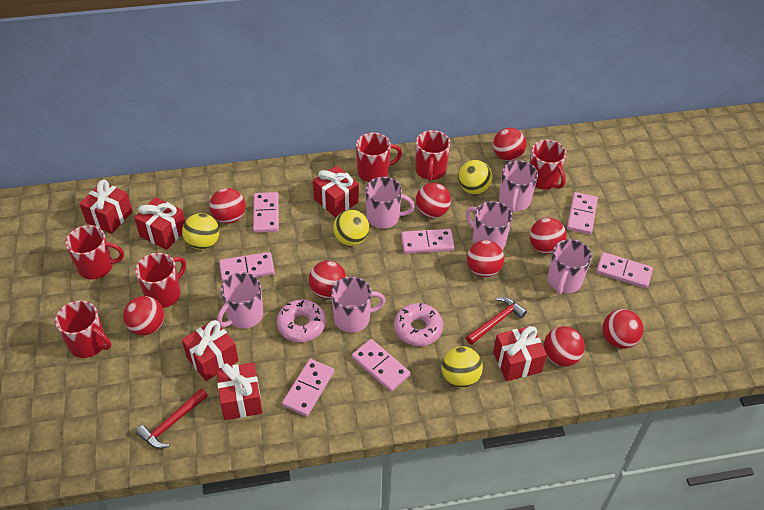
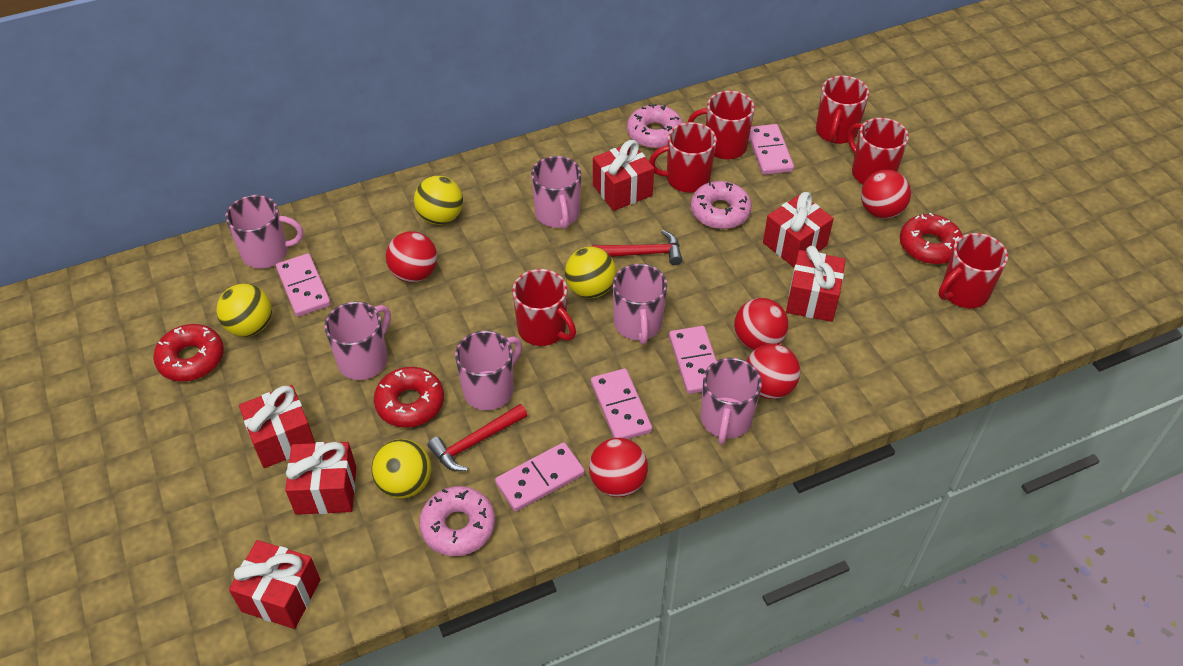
pink domino: [219,252,275,282] [253,192,279,233] [282,359,334,416] [352,339,410,392] [401,229,454,254] [567,192,598,234] [596,252,653,288] = 7 -> [276,253,331,317] [495,442,585,511] [591,368,652,439] [669,326,717,394] [749,124,794,175] = 5
pink donut: [277,299,326,342] [394,303,443,346] = 2 -> [419,486,495,556] [627,104,683,149] [691,181,752,229] = 3
red ball: [123,296,164,336] [209,188,246,224] [309,261,347,299] [416,183,451,218] [467,240,504,277] [493,128,526,161] [530,218,567,254] [544,326,585,367] [602,309,643,349] = 9 -> [386,231,437,283] [589,438,648,497] [734,298,788,350] [746,344,800,399] [861,170,911,219] = 5
red donut: none = 0 -> [153,324,224,382] [374,367,444,427] [900,212,963,264] = 3

